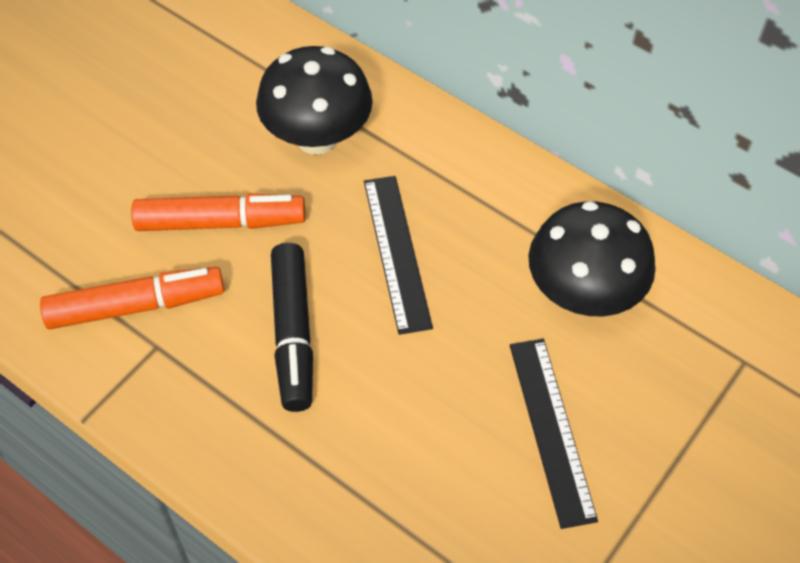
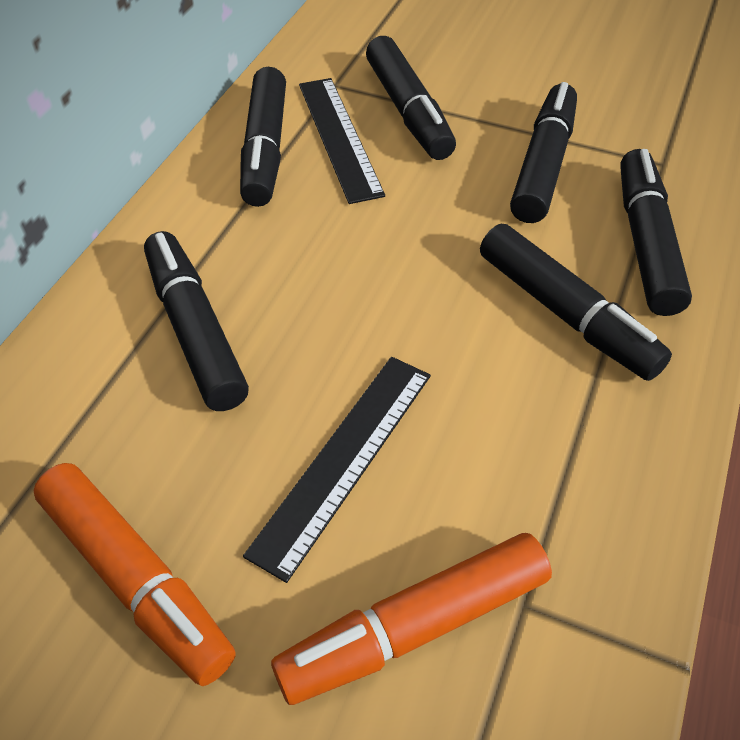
black marker: [271,243,313,412] = 1 -> [144,231,249,411] [240,67,286,207] [366,36,456,160] [480,224,672,381] [510,82,577,223] [620,149,692,316] = 6
black mushroom: [256,46,373,155] [528,201,656,316] = 2 -> none = 0

